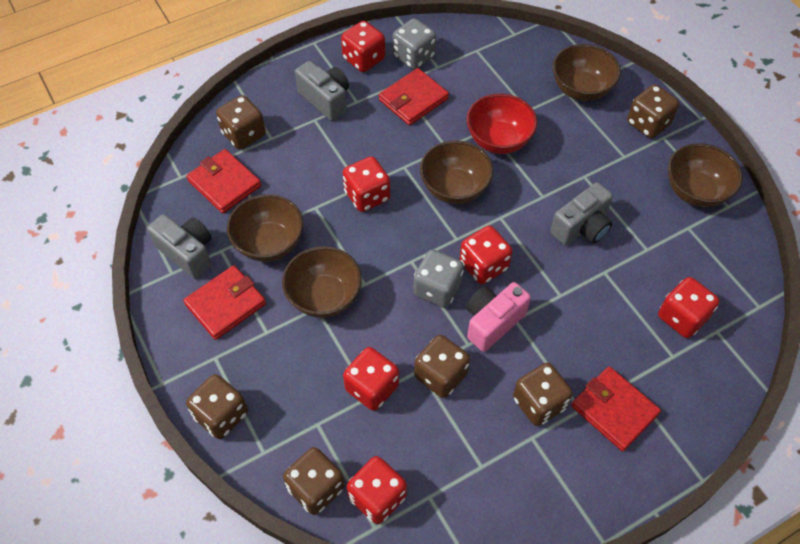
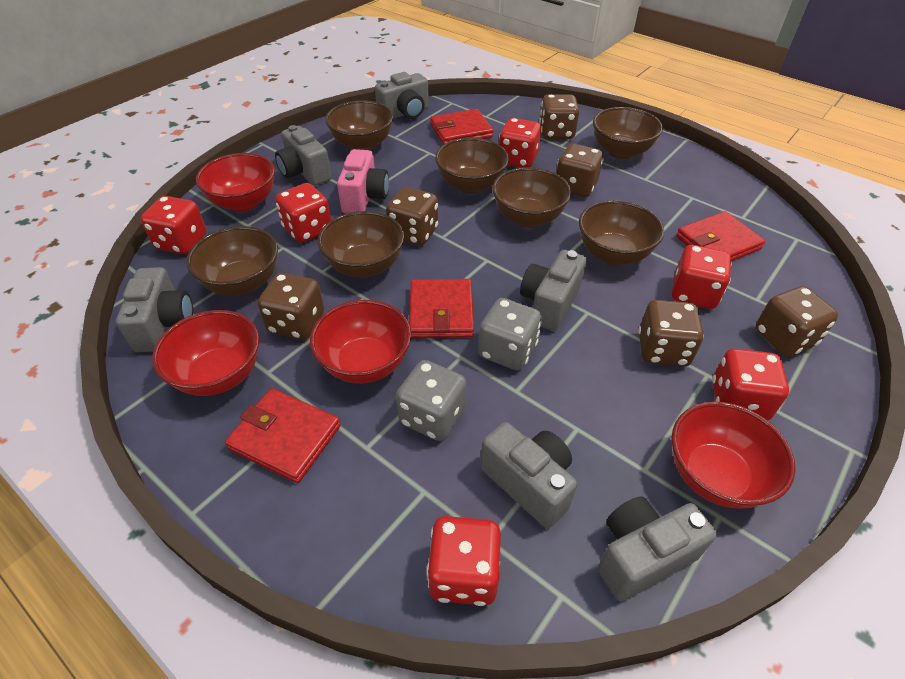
brown bowl: [227,194,303,262] [282,246,362,318] [420,141,493,204] [553,44,621,101] [668,143,743,207] = 5 -> [186,226,278,295] [318,211,404,277] [325,100,394,150] [435,137,509,194] [492,167,571,228] [579,200,664,265] [593,107,663,159] = 7
grey camera: [147,214,212,279] [295,61,349,121] [550,182,613,245] = 3 -> [116,267,193,352] [275,125,332,186] [375,72,429,119] [480,422,577,528] [520,250,587,331] [598,496,717,601] = 6
red bowl: [467,94,537,154] = 1 -> [152,310,259,396] [196,153,275,211] [310,300,412,384] [672,402,796,509] = 4

